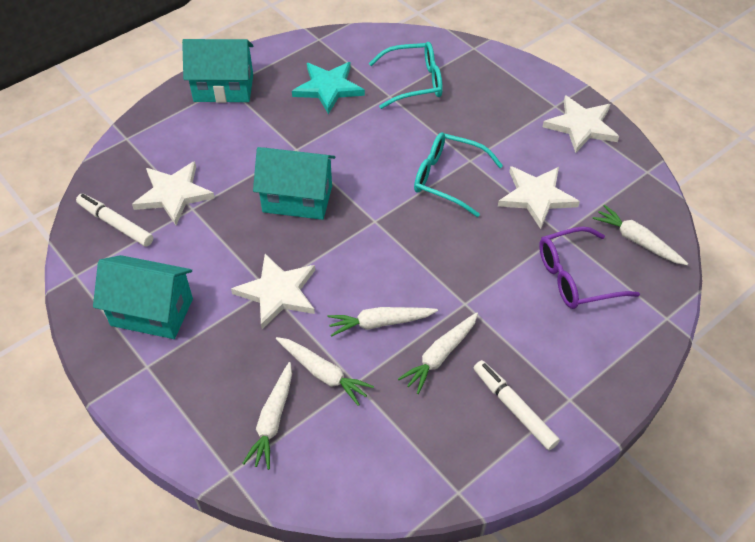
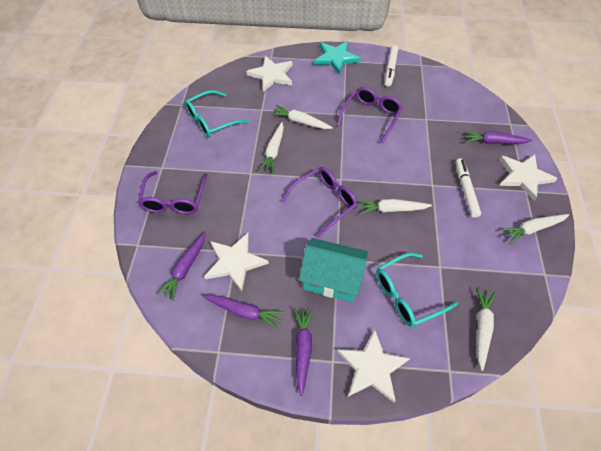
purple carrot: none = 0 -> [157,232,206,301] [202,295,284,329] [294,308,314,396] [464,131,532,144] = 4
purple glasses: [539,226,640,309] = 1 -> [138,171,207,214] [282,167,357,238] [337,87,403,144] = 3
turquoise house: [93,255,193,339] [182,39,253,103] [253,147,335,220] = 3 -> [299,238,368,302] = 1

